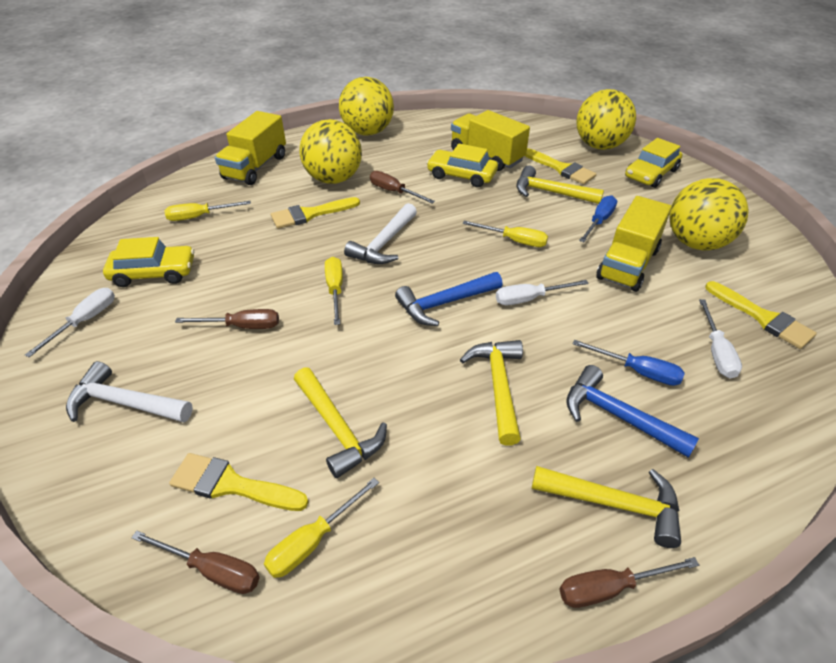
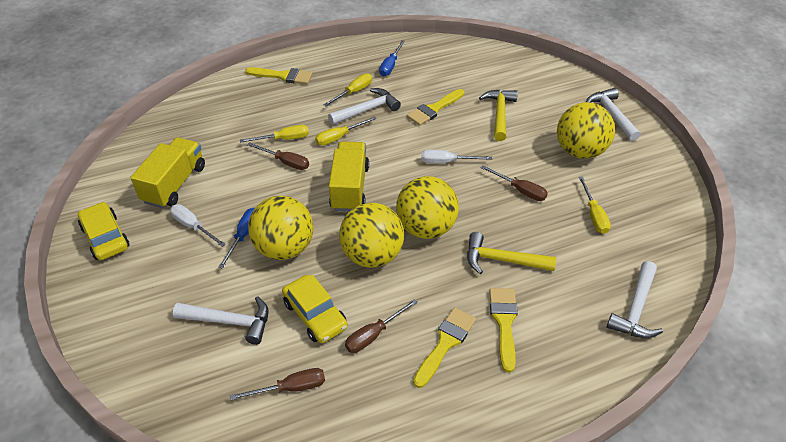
blue hammer: [395,272,503,326] [566,365,699,458] = 2 -> none = 0
white hammer: [66,361,193,423] [344,203,417,264] = 2 -> [173,296,269,345] [328,88,401,125] [586,88,641,141] [607,261,663,338] = 4
white screwdriver: [25,288,115,357] [496,280,589,305] [699,299,742,379] = 3 -> [170,204,226,247] [421,150,492,163] = 2
yellow car: [103,237,194,287] [427,144,498,187] [625,138,682,188] = 3 -> [78,202,130,260] [282,275,348,343] = 2
yellow hammer: [294,367,387,478] [460,340,523,446] [516,165,604,204] [532,466,681,548] = 4 -> [467,232,557,274] [479,90,518,141] = 2
yellow truck: [215,111,286,185] [451,110,530,171] [596,196,672,292] = 3 -> [130,137,205,208] [329,141,369,212] = 2

